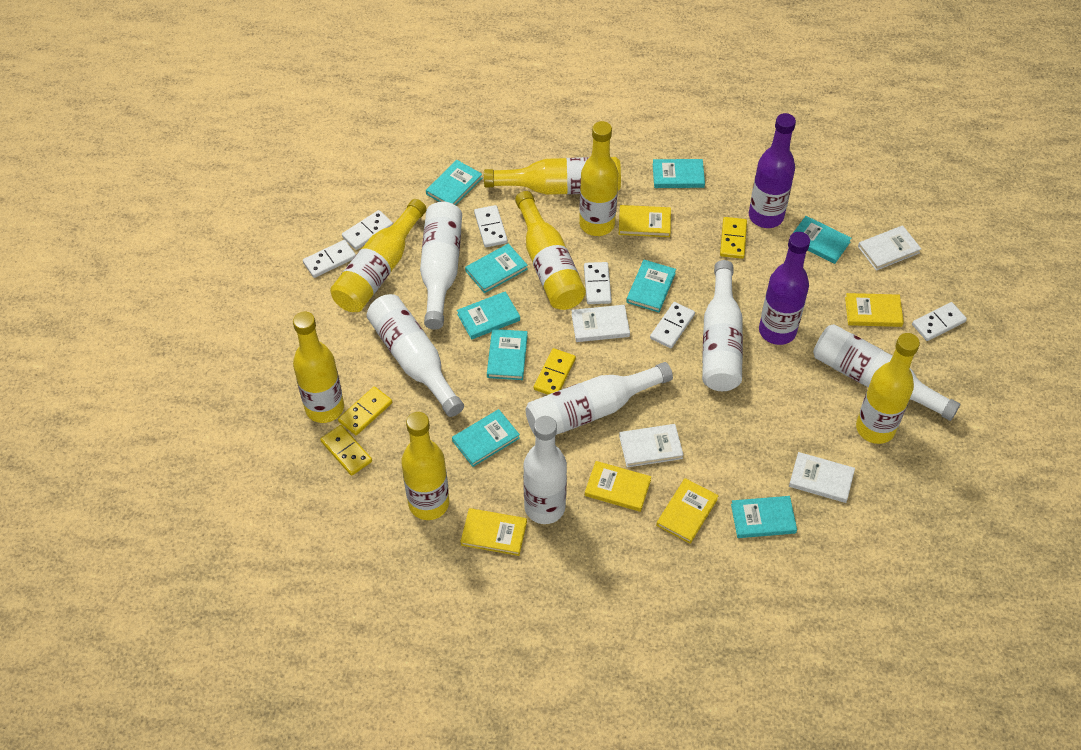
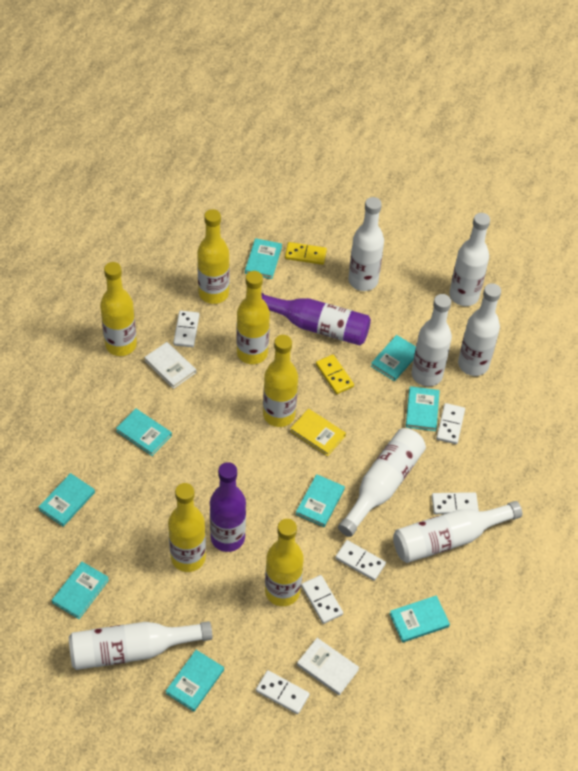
white book: [571,305,630,342] [619,424,684,467] [789,452,855,503] [858,225,921,271] = 4 -> [144,342,196,389] [297,638,359,695] = 2
white bottle: [367,294,464,417] [420,202,462,330] [523,416,567,524] [526,362,673,435] [702,260,743,391] [813,324,960,421] = 6 -> [69,621,213,670] [338,428,426,537] [348,197,384,291] [393,501,522,563] [411,294,452,386] [449,213,490,306] [458,283,501,376] = 7
yellow book: [460,508,527,556] [585,461,651,512] [619,205,671,237] [656,478,719,544] [845,293,904,327] = 5 -> [290,409,346,456] = 1
yellow bottle: [293,311,344,423] [330,199,427,312] [401,412,449,520] [484,157,621,195] [515,191,586,310] [579,121,618,236] [856,333,920,444] = 7 -> [100,262,137,356] [168,483,206,572] [197,209,229,304] [236,271,270,364] [263,335,298,427] [265,519,304,606] = 6
yellow domino: [320,425,372,476] [338,387,392,435] [534,348,576,395] [720,217,747,259] = 4 -> [285,242,327,265] [316,355,354,394] = 2

